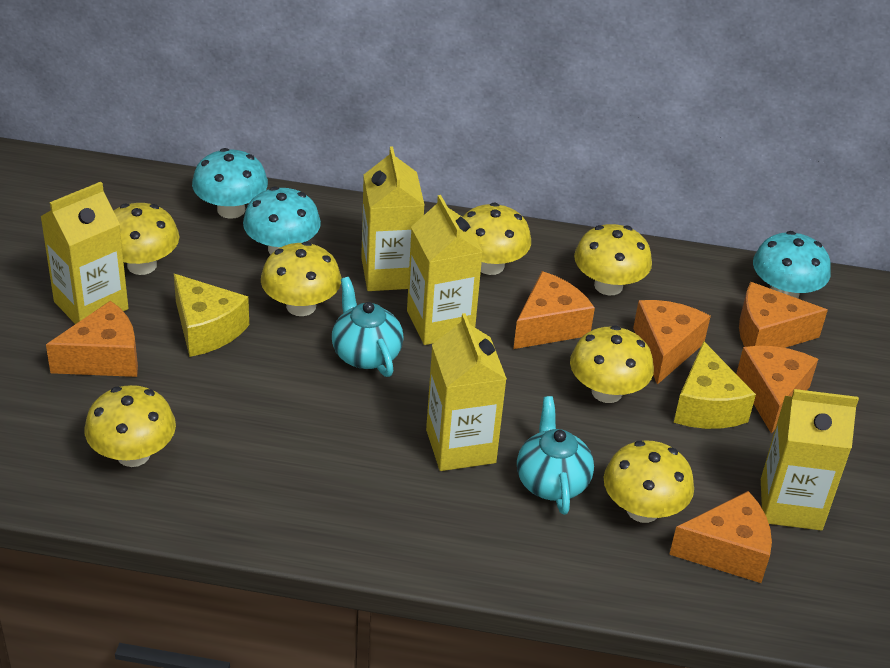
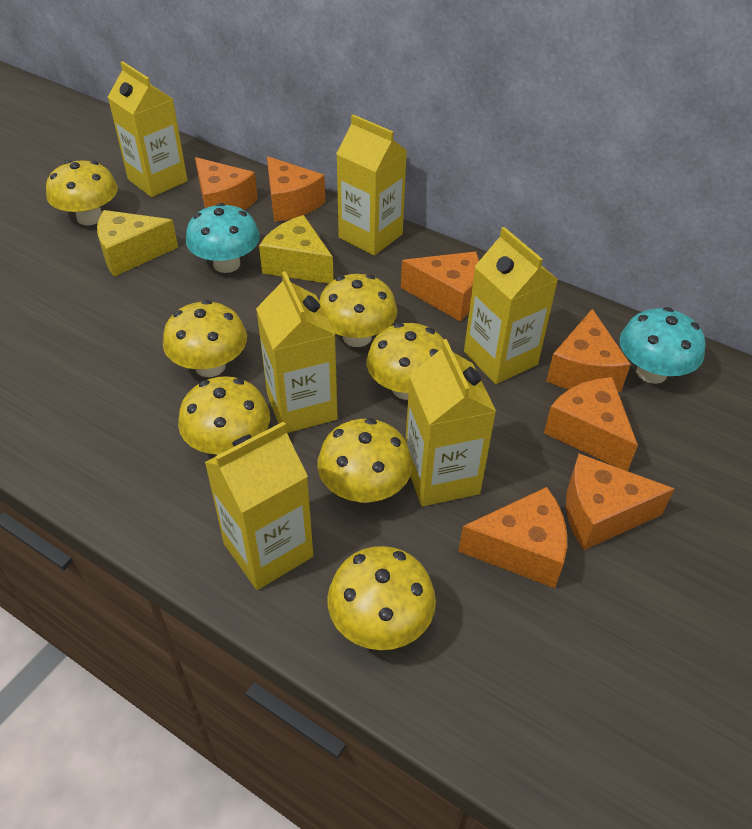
orange cheese: [46,301,138,377] [513,271,595,349] [633,300,711,385] [669,491,772,583] [736,346,818,434] [739,282,828,348] = 6 -> [195,157,258,210] [267,156,325,222] [401,252,479,321] [458,487,567,588] [544,377,638,471] [546,309,631,392] [566,454,674,550] = 7
turquoise mushroom: [192,148,268,219] [243,187,321,255] [753,231,831,298] = 3 -> [186,203,260,273] [620,307,706,384] = 2
turquoise teapot: [332,277,404,377] [517,396,594,515] = 2 -> none = 0
yellow carton: [40,182,129,324] [361,146,424,291] [407,195,483,345] [426,313,507,471] [761,389,859,530] = 5 -> [108,61,188,197] [205,421,313,590] [256,271,338,433] [336,115,407,256] [405,339,496,506] [464,227,558,384] = 6

